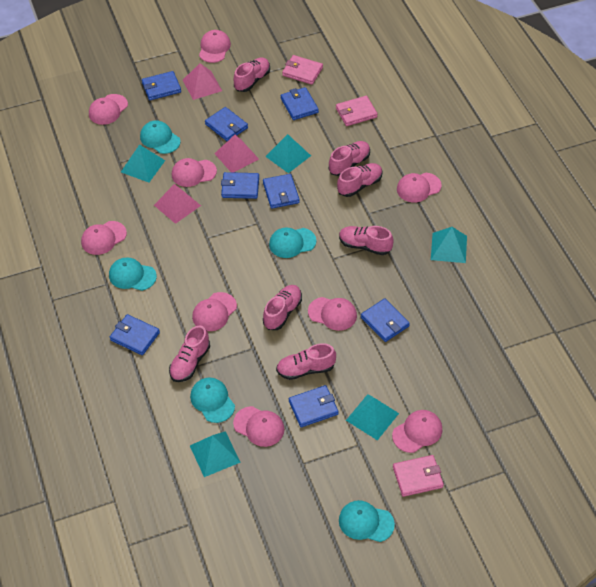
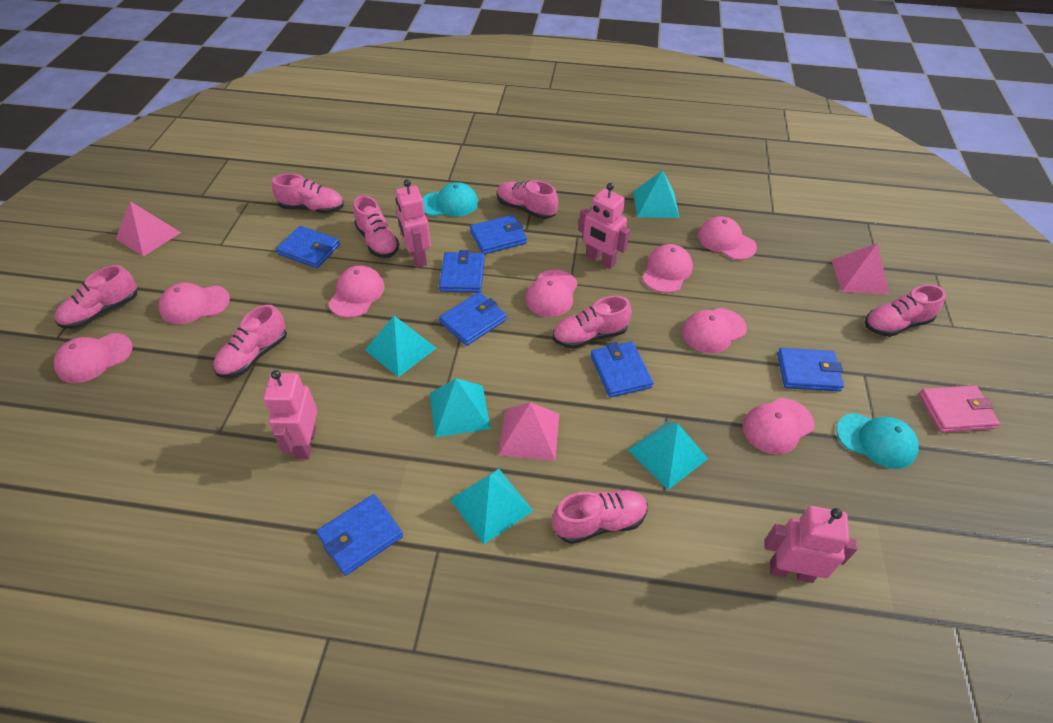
blue wallet: [110,314,160,355] [142,71,181,100] [205,107,248,141] [221,172,259,199] [263,174,300,209] [281,87,319,120] [289,385,339,427] [361,298,410,342] = 8 -> [276,226,340,268] [316,494,403,576] [439,250,485,293] [439,292,507,346] [470,215,527,255] [590,341,654,398] [777,348,844,392] = 7
pink cap: [81,221,127,255] [89,94,128,125] [172,158,217,187] [192,292,237,331] [199,30,231,63] [233,406,285,447] [308,297,357,331] [392,410,442,453] [397,173,442,202] = 9 -> [54,333,133,383] [159,283,230,324] [329,265,385,318] [526,270,578,317] [642,244,693,293] [682,308,747,353] [698,216,757,260] [742,398,815,455] = 8
pink robot: none = 0 -> [263,370,317,459] [395,179,431,268] [578,183,630,269] [765,506,858,583] = 4
pink shoe: [169,325,210,382] [234,57,270,92] [263,285,302,330] [276,343,336,380] [329,141,370,176] [337,163,383,197] [339,226,394,255] = 7 -> [55,265,137,329] [214,305,287,378] [272,174,344,214] [353,195,400,258] [497,181,558,219] [552,490,648,544] [553,296,632,349] [865,285,946,337] = 8
pink wallet: [282,55,323,85] [336,96,378,126] [393,455,444,497] = 3 -> [919,385,1000,433] = 1
turquoise cap: [109,257,157,291] [140,120,181,154] [190,378,235,423] [269,227,316,258] [339,500,395,542] = 5 -> [423,182,478,217] [837,413,919,469] = 2

